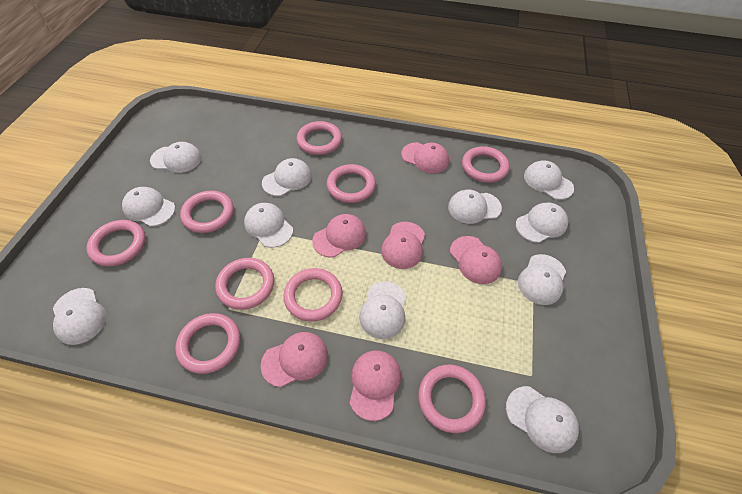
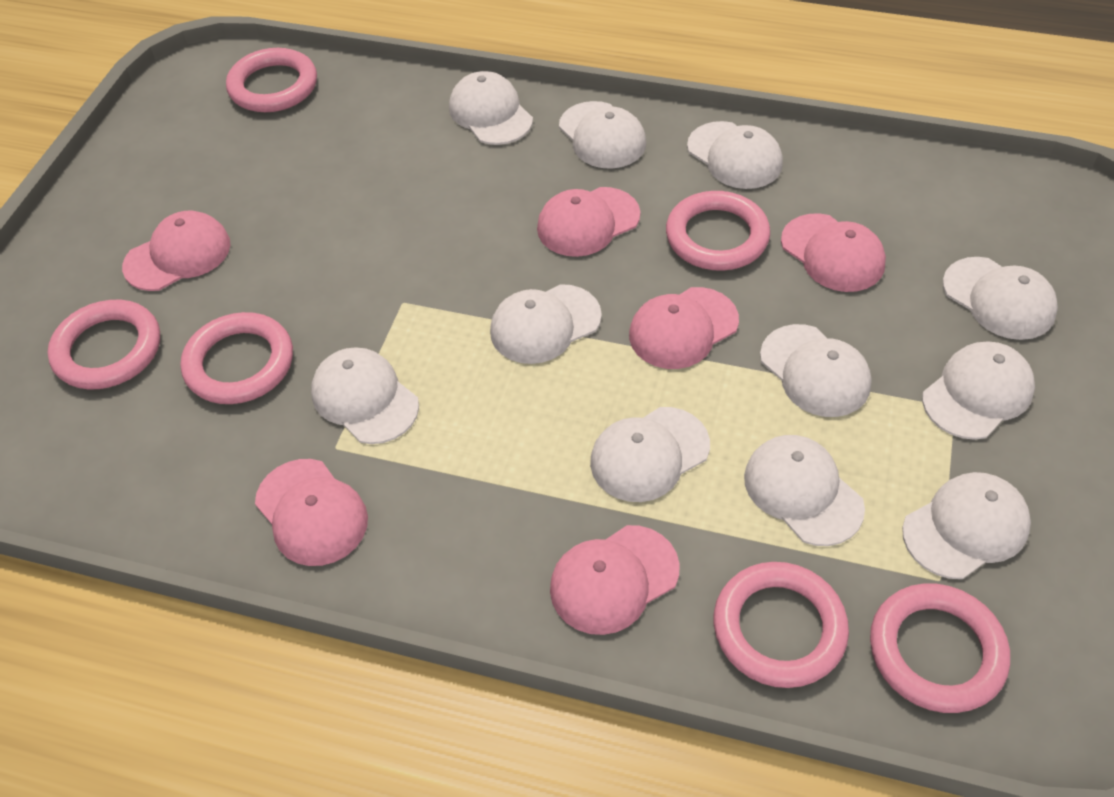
pink ring: [86,220,146,267] [175,313,240,374] [180,191,234,233] [215,258,274,310] [283,268,342,321] [297,121,342,155] [327,164,376,203] [418,364,486,433] [462,146,509,183] = 9 -> [48,300,160,389] [180,312,293,404] [226,48,317,112] [666,191,770,271] [714,562,849,688] [870,583,1010,713] = 6

